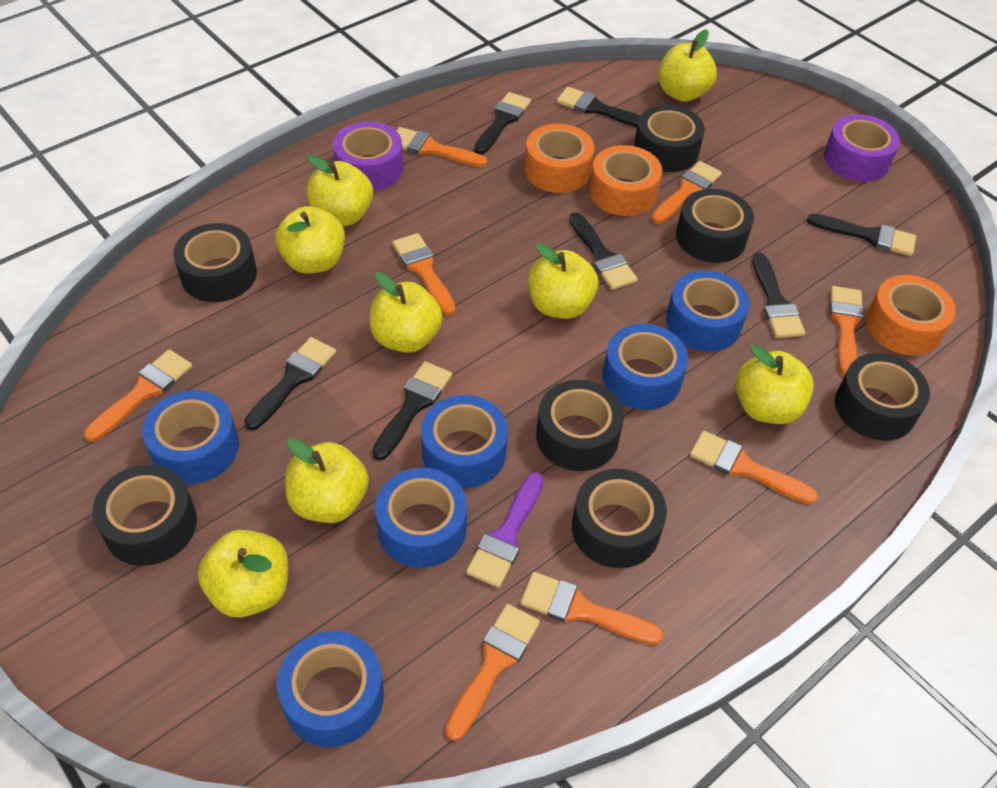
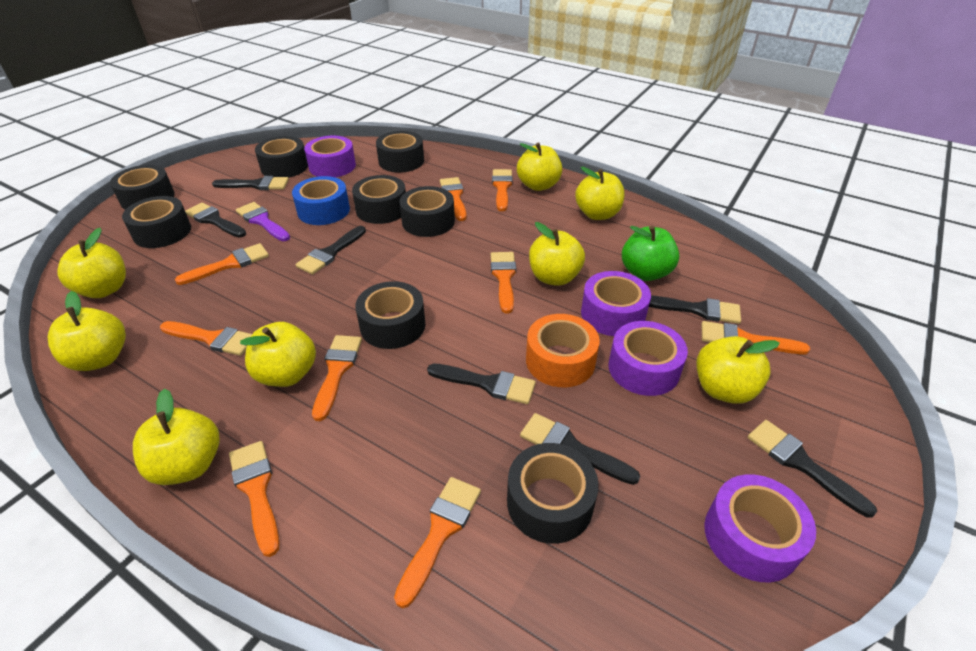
black tape: [93,465,197,566] [173,223,257,302] [536,380,624,471] [572,469,667,568] [634,105,705,172] [676,189,754,263] [835,353,930,441] = 7 -> [110,165,175,210] [122,196,191,248] [255,136,308,178] [352,175,406,224] [355,281,426,349] [376,131,424,173] [400,186,455,237] [507,443,599,544] = 8
blue tape: [142,390,239,484] [277,631,384,747] [375,468,467,568] [421,395,508,488] [603,324,688,410] [666,270,750,351] = 6 -> [292,176,350,225] = 1
green apple: none = 0 -> [622,226,679,281] = 1
orange brush: [84,349,192,442] [392,233,456,316] [397,127,487,167] [446,604,540,741] [520,572,664,645] [651,161,722,224] [690,430,818,504] [830,286,864,376] = 8 -> [160,321,252,356] [175,243,269,285] [229,441,280,557] [312,335,362,421] [394,477,481,608] [440,177,467,221] [491,252,516,314] [492,169,513,211] [702,321,810,354] = 9
orange tape: [525,124,594,193] [589,145,662,216] [866,275,956,356] = 3 -> [526,314,600,387] = 1
purple tape: [333,121,403,191] [824,114,900,182] = 2 -> [304,136,356,177] [581,271,651,336] [608,321,688,396] [704,474,816,582] = 4

